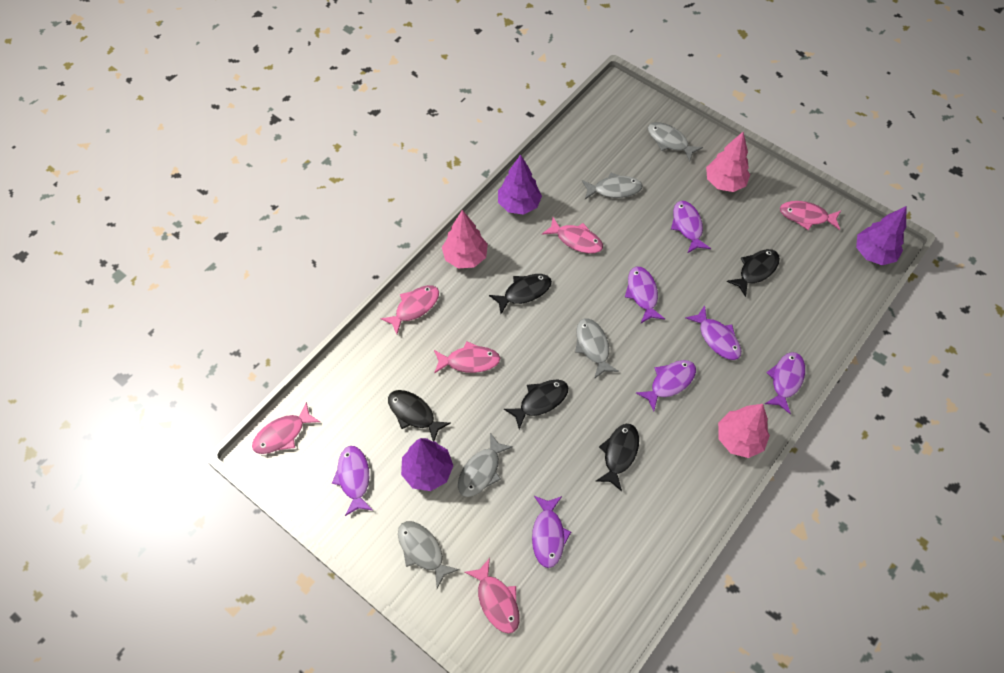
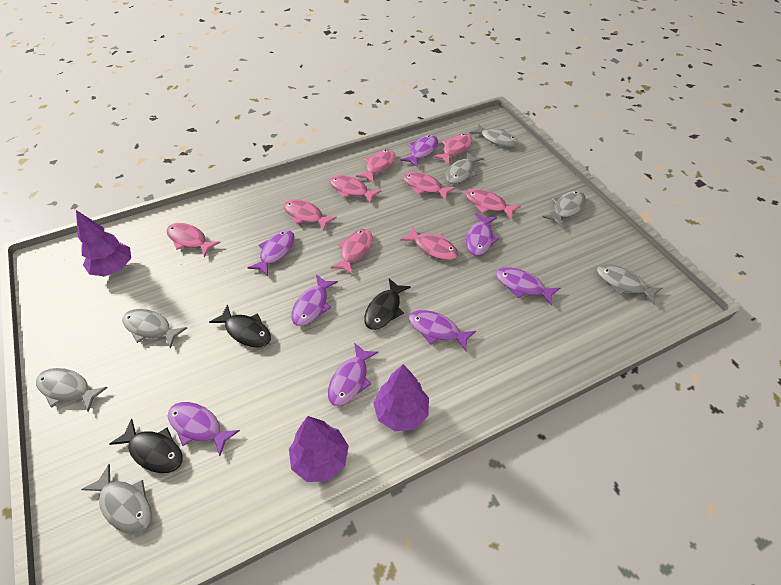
black fish: [388,390,451,442] [489,274,552,314] [504,379,569,429] [596,424,639,491] [726,249,780,297] = 5 -> [109,418,183,473] [209,304,271,347] [364,278,411,330] = 3
grey fish: [398,521,459,588] [458,433,513,497] [575,318,619,379] [582,172,643,199] [648,122,703,162] = 5 -> [36,368,108,412] [81,464,152,534] [123,309,187,349] [445,151,484,184] [469,123,519,147] [543,191,586,228] [597,264,663,305] = 7
pink fish: [252,402,320,454] [380,285,439,334] [434,341,500,374] [465,558,520,634] [542,217,603,253] [780,201,841,230] = 6 -> [167,223,221,257] [283,199,337,232] [329,175,382,204] [331,229,373,275] [356,149,395,184] [400,226,458,260] [403,172,455,201] [433,134,472,164] [465,189,521,220] = 9
pink tree: [442,210,488,268] [706,132,750,192] [718,404,770,458] = 3 -> none = 0
purple fish: [332,446,373,516] [532,496,571,568] [625,267,665,323] [636,360,696,411] [671,201,711,253] [685,306,741,360] [765,352,805,414] = 7 -> [168,402,240,456] [247,230,295,276] [291,274,338,326] [328,343,379,406] [400,135,438,168] [409,310,476,351] [466,213,499,256] [496,267,560,306] = 8

